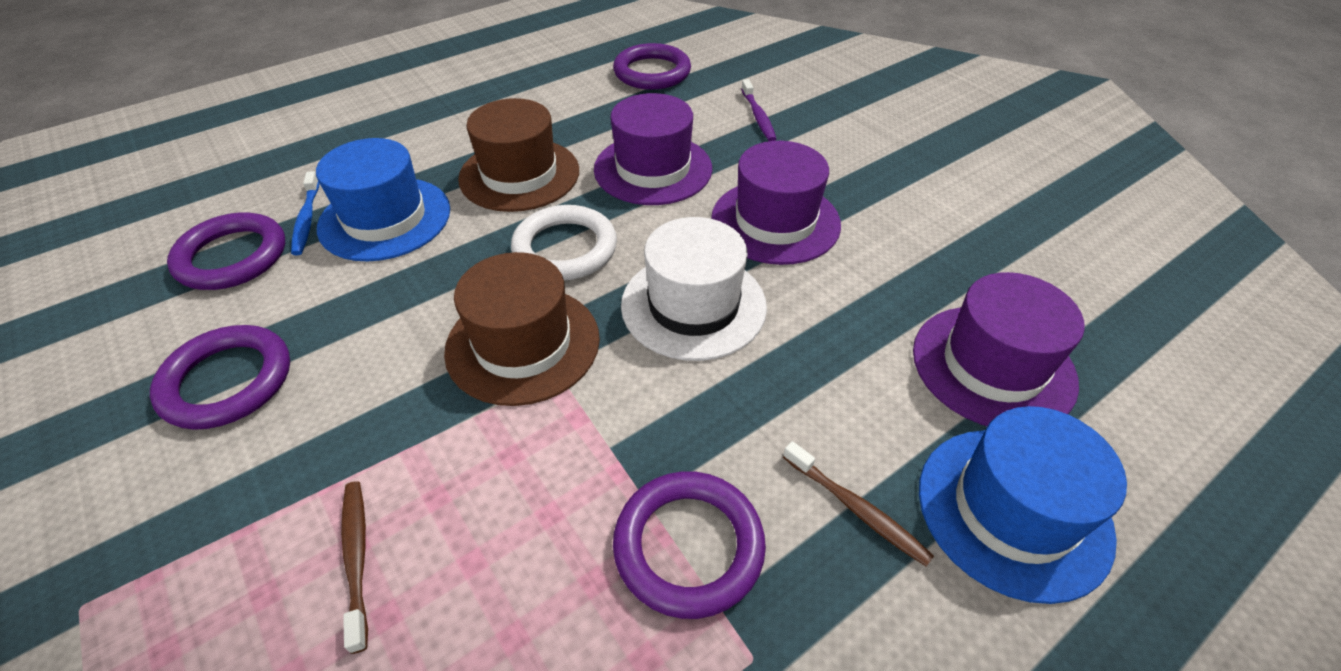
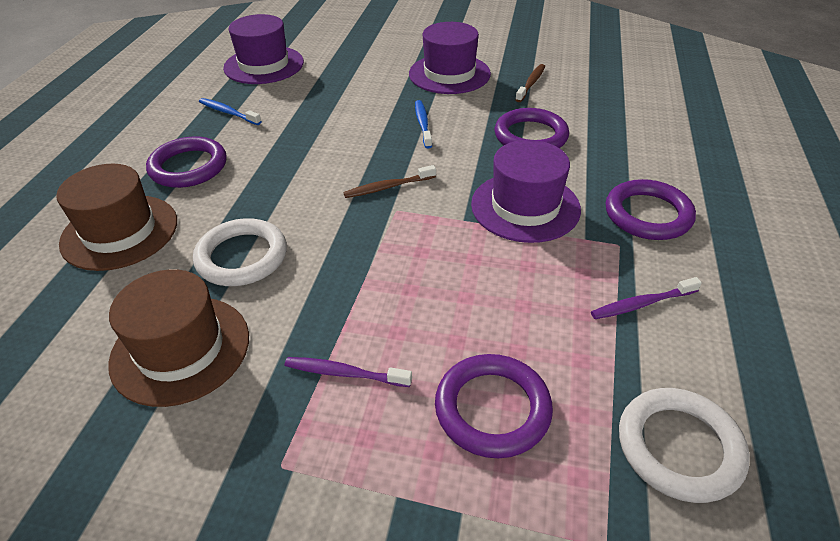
blue hat: [316,138,450,261] [919,406,1127,604] = 2 -> none = 0
blue toothbrush: [291,171,319,255] = 1 -> [199,98,262,125] [415,100,432,149] = 2
purple toothbrush: [741,79,776,141] = 1 -> [285,357,412,387] [591,277,702,319] = 2
white hat: [621,217,767,361] = 1 -> none = 0
white ring: [511,205,617,280] = 1 -> [193,218,287,286] [619,388,750,503] = 2

